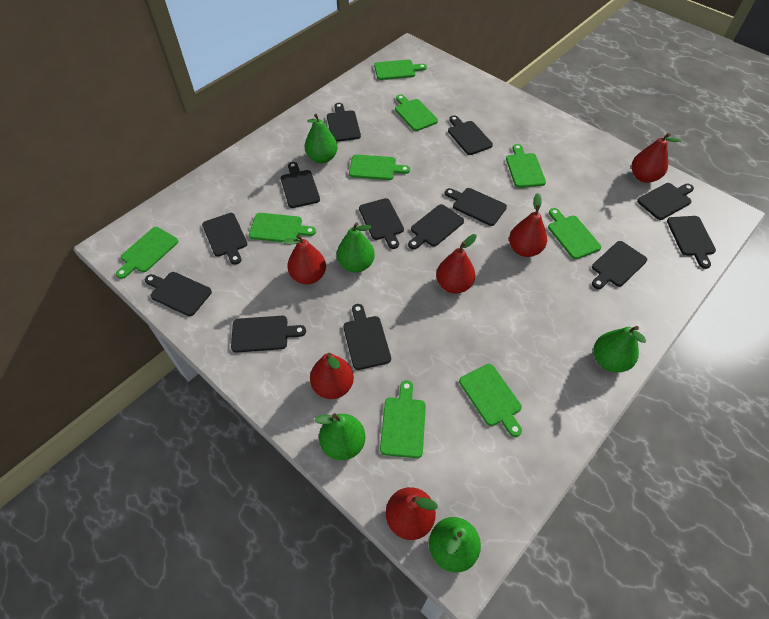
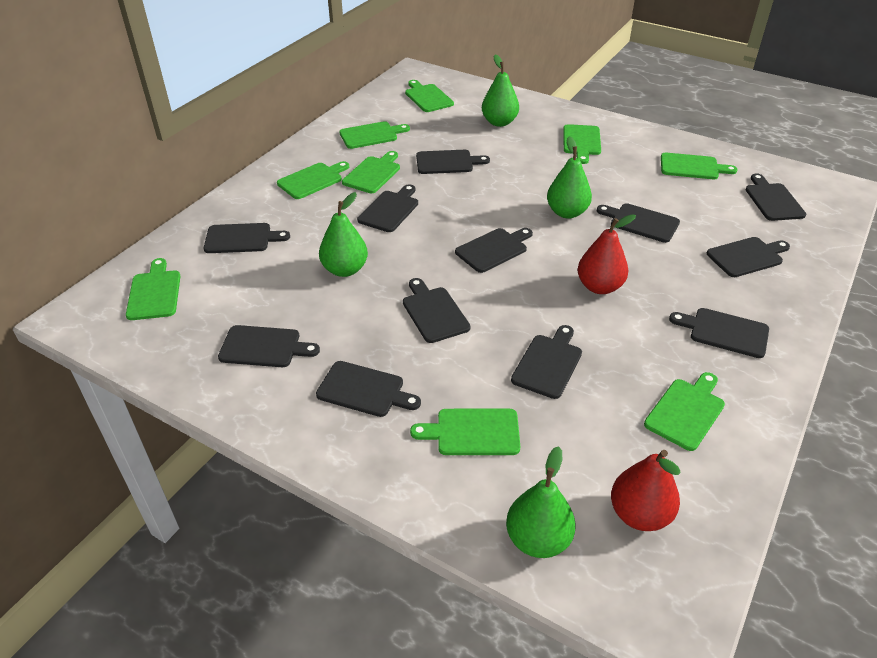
black cutting board: [145,272,212,316] [202,213,247,265] [231,316,306,353] [281,162,320,208] [327,103,361,142] [343,304,391,370] [359,198,404,249] [408,204,464,250] [445,188,507,226] [448,115,493,155] [592,241,647,289] [637,183,694,220] [667,216,716,269] = 13 -> [204,223,290,253] [218,325,320,367] [316,361,421,417] [357,184,418,232] [403,278,470,343] [416,150,490,174] [455,228,533,273] [511,325,582,399] [597,203,680,243] [669,308,769,358] [707,237,790,277] [746,174,806,221] = 12
green pear: [305,114,338,163] [314,413,365,460] [337,222,375,272] [429,517,481,573] [594,326,646,373] = 5 -> [319,192,368,277] [482,54,519,127] [506,446,576,558] [547,136,592,219] = 4
red pear: [283,235,326,284] [310,353,354,399] [386,487,438,540] [436,234,477,294] [509,193,547,257] [632,133,681,183] = 6 -> [577,214,636,294] [611,450,681,531] = 2

